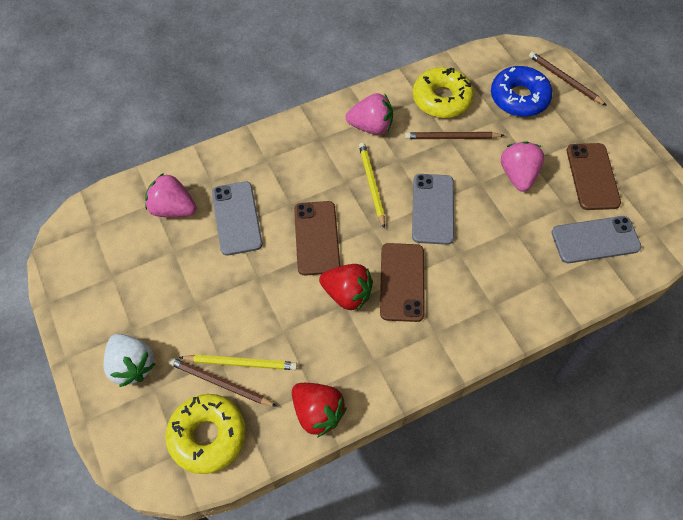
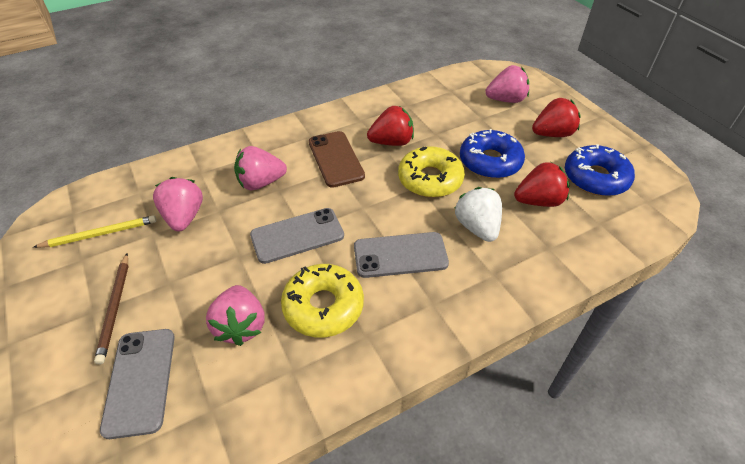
blue donut: [491,66,553,117] = 1 -> [460,129,525,179] [565,144,635,196] = 2
brown pencil: [168,357,277,407] [405,132,504,139] [529,52,607,106] = 3 -> [94,253,129,364] = 1
brown phone: [294,201,340,275] [380,243,425,322] [567,143,621,210] = 3 -> [309,131,365,188] = 1
pink strawberry: [145,173,196,217] [346,93,393,135] [501,141,545,192] = 3 -> [153,177,203,231] [206,285,265,346] [234,146,287,190] [485,65,529,103] = 4
red strawberry: [292,383,347,437] [319,264,373,311] = 2 -> [367,106,414,146] [514,162,570,207] [532,98,581,137] = 3
yellow pencil: [179,355,297,370] [359,143,385,229] = 2 -> [33,215,157,248] = 1

